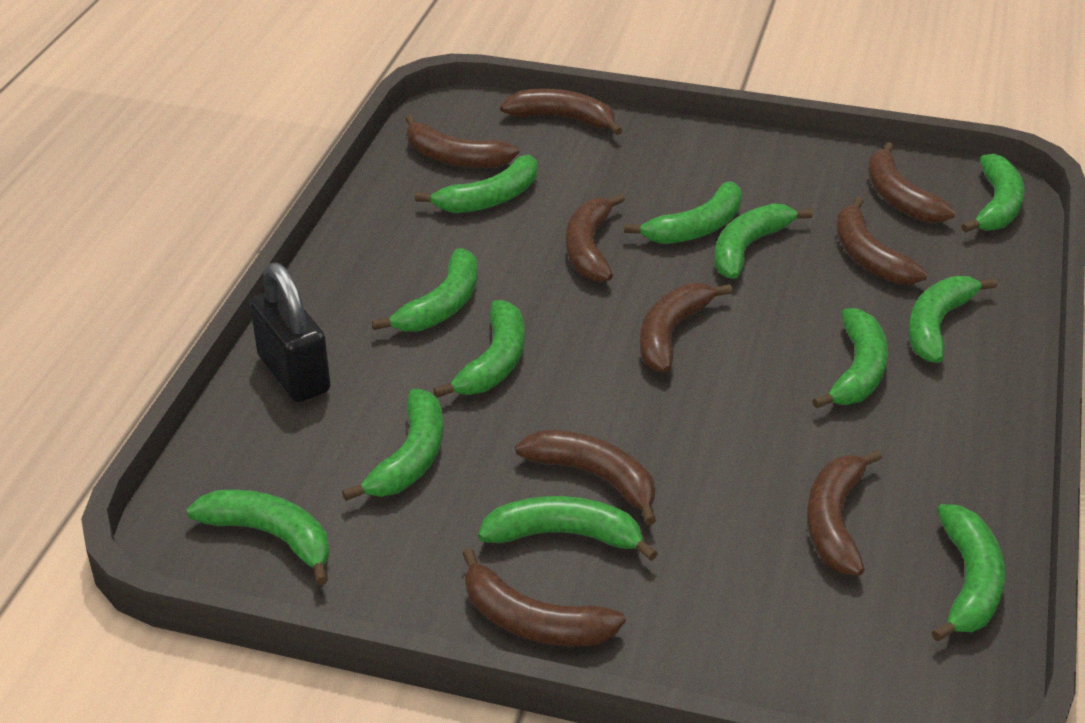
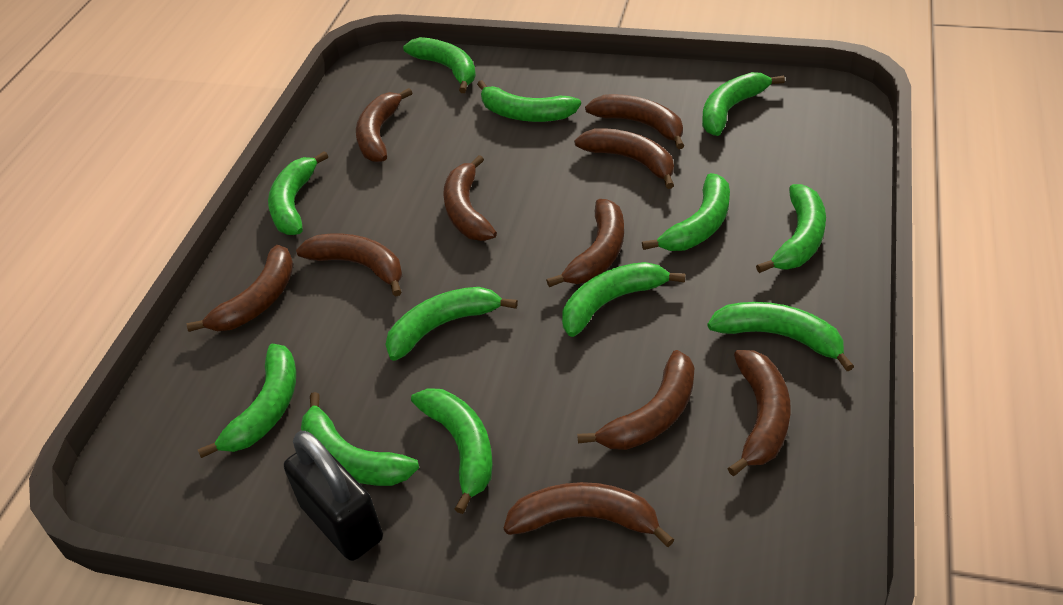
brown banana: [405,115,519,168] [462,548,626,646] [500,89,622,135] [515,430,656,525] [566,193,625,282] [640,283,733,373] [807,450,882,576] [836,197,928,285] [868,142,955,223] = 9 -> [187,245,293,332] [296,234,402,297] [356,88,412,162] [443,155,497,241] [504,482,674,547] [546,199,624,287] [574,128,674,189] [577,350,694,450] [585,94,684,149] [727,350,791,476] = 10

